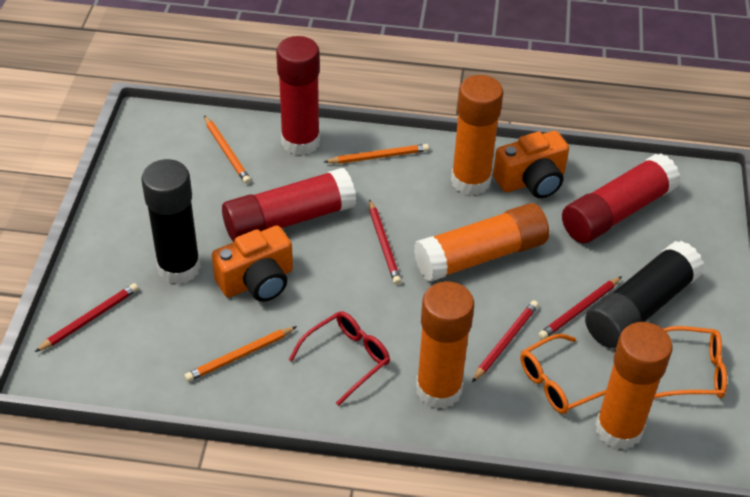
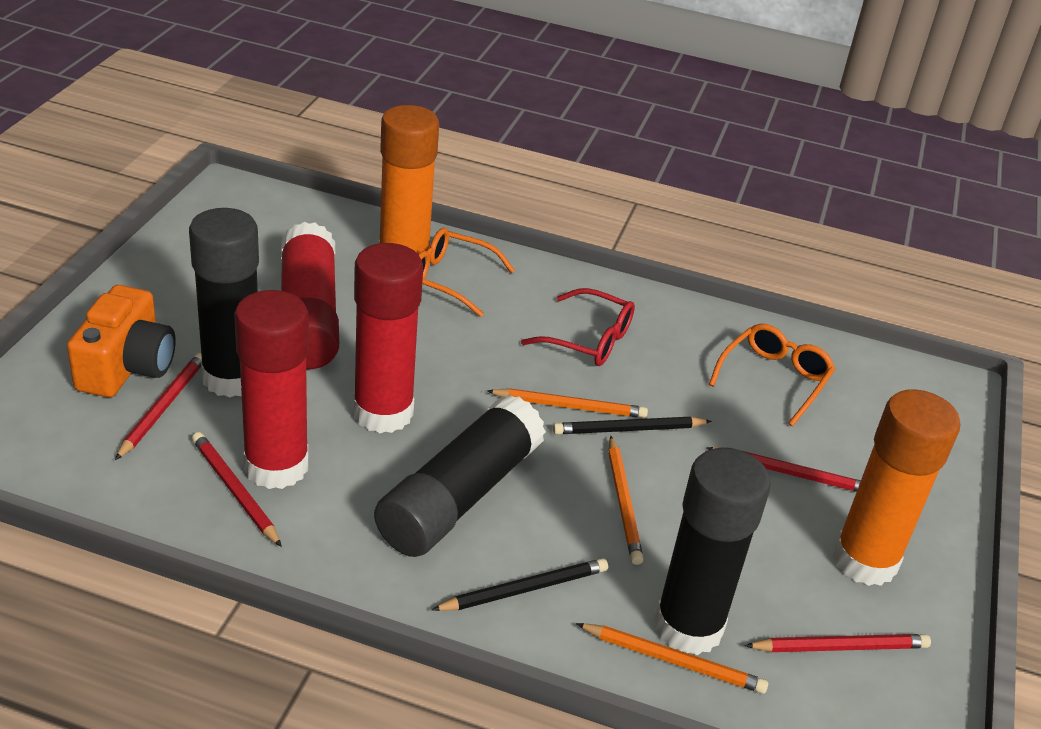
black glue stick: [141,159,201,284] [585,241,704,348] = 2 -> [189,208,259,398] [374,395,546,557] [654,448,771,655] = 3
black pencil: none = 0 -> [432,558,608,611] [553,417,712,434] = 2
orange camera: [212,226,293,302] [493,131,569,198] = 2 -> [67,285,176,398] = 1
orange glue stick: [414,203,549,282] [416,281,474,409] [451,75,503,196] [595,322,673,450] = 4 -> [378,105,439,254] [833,389,960,586] = 2

